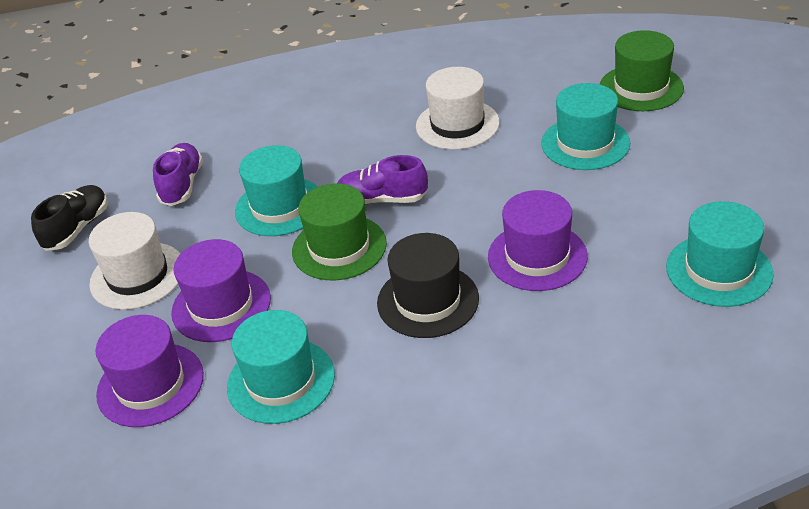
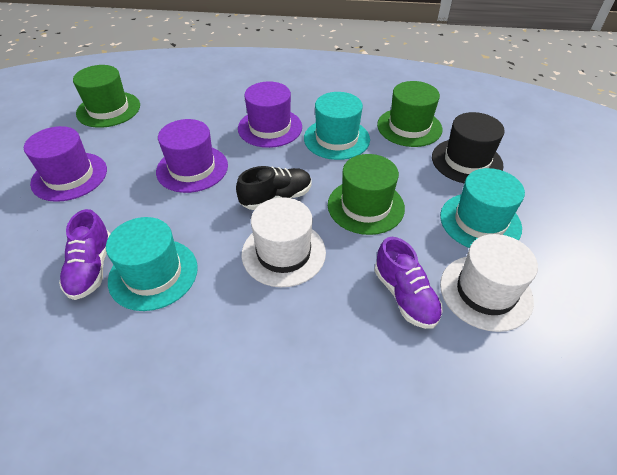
green hat: [292,183,387,280] [600,30,684,111] = 2 -> [73,65,140,128] [328,154,405,235] [377,81,442,147] = 3
turquoise hat: [227,310,335,424] [235,145,318,236] [541,83,630,170] [666,201,774,307] = 4 -> [106,217,198,311] [304,92,370,160] [440,168,525,248] = 3

